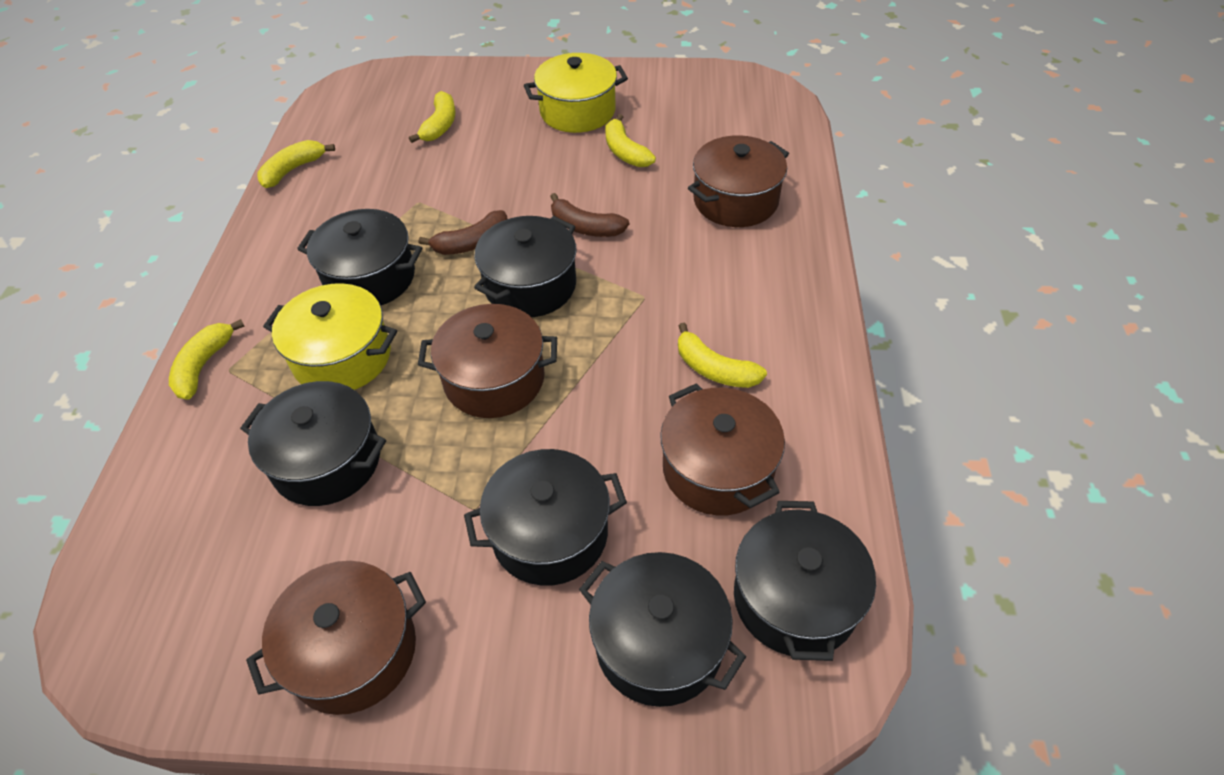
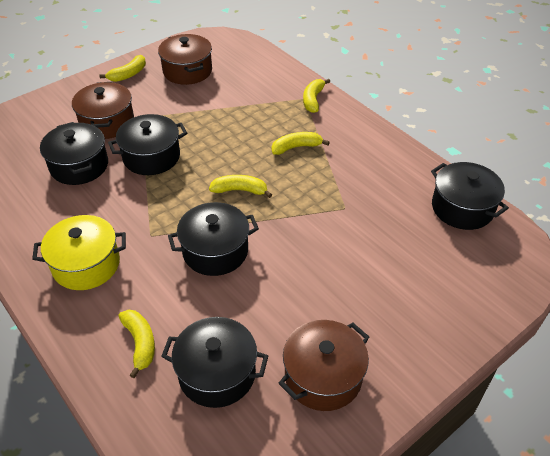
black pot: [240,381,386,506] [297,209,422,305] [464,449,627,586] [474,216,577,317] [579,552,746,707] [734,501,876,661] = 6 -> [40,122,108,185] [108,114,187,175] [161,317,268,408] [168,202,259,276] [431,162,509,230] = 5
brown banana: [419,210,508,255] [550,193,629,237] = 2 -> none = 0
brown pot: [246,561,426,715] [418,304,557,418] [660,383,785,516] [688,135,789,227] = 4 -> [72,82,134,139] [158,34,212,85] [279,320,369,411] = 3
yellow pot: [263,283,397,390] [524,53,628,133] = 2 -> [32,215,126,290] = 1

